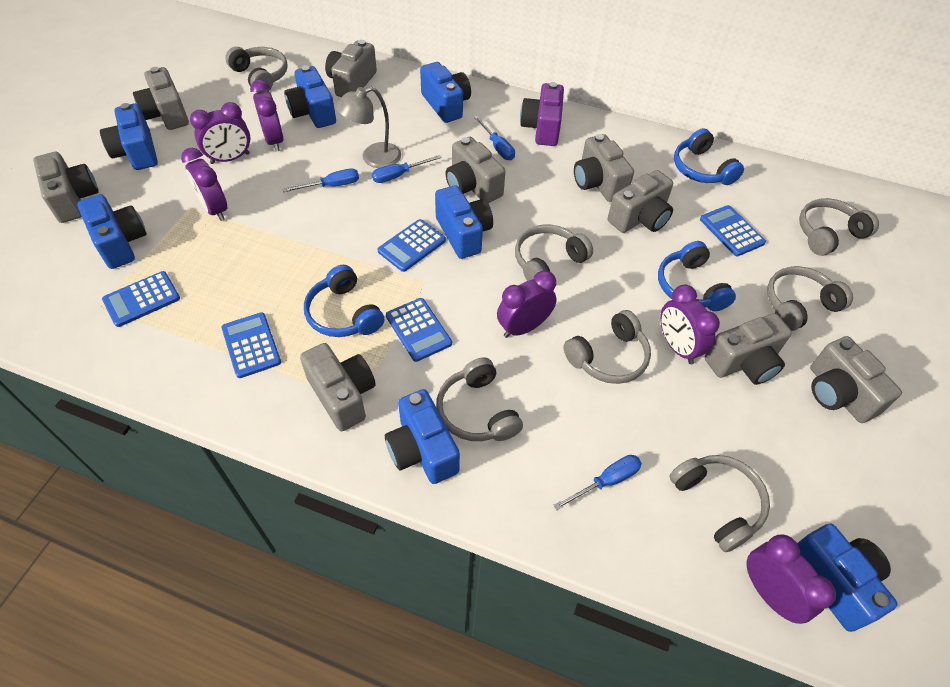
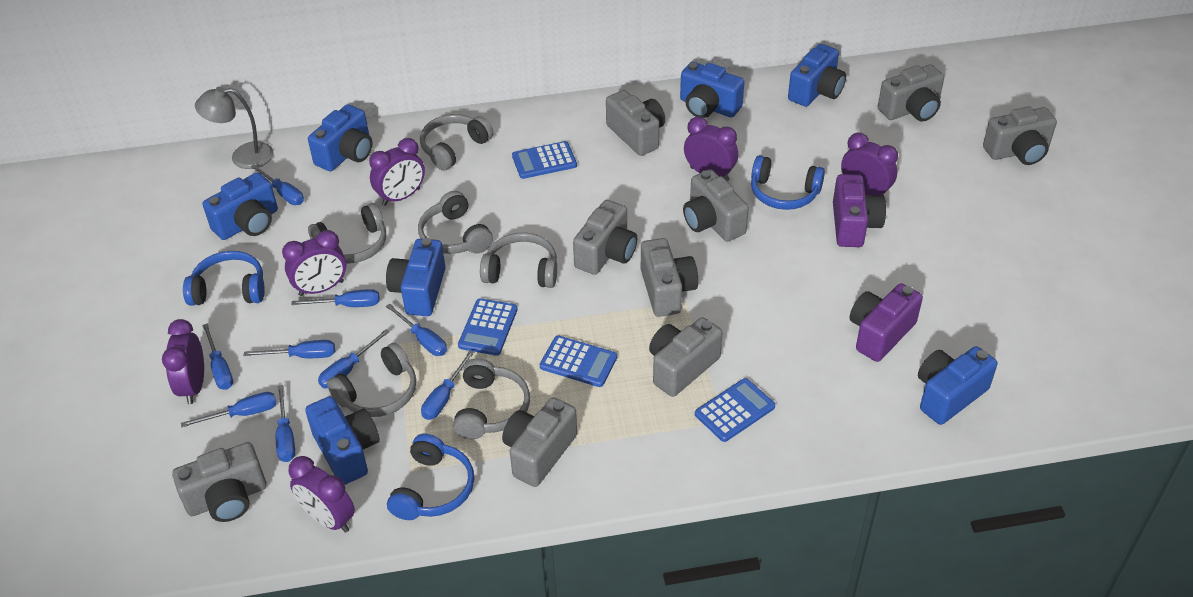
blue calculator: [102,271,180,327] [221,312,281,378] [377,219,446,272] [386,298,452,362] [700,205,766,256] = 5 -> [458,298,518,356] [512,141,577,179] [540,336,617,387] [695,378,775,442] = 4
blue screwdriver: [283,169,359,192] [372,155,442,183] [474,116,515,160] [553,455,642,510] = 4 -> [181,392,277,427] [202,323,233,390] [243,340,335,358] [250,164,304,205] [276,385,295,462] [291,289,380,307] [318,329,390,388] [386,304,447,356] [421,350,474,420] = 9
grey headphones: [225,47,288,93] [436,357,523,441] [515,224,593,281] [563,310,651,384] [670,455,770,552] [767,266,853,331] [799,198,879,256] = 7 -> [308,203,386,264] [327,343,416,417] [418,191,493,254] [420,114,493,171] [453,358,530,439] [480,233,557,288] = 6
purple camera: [520,82,564,146] = 1 -> [833,174,886,247] [850,283,923,362] = 2

